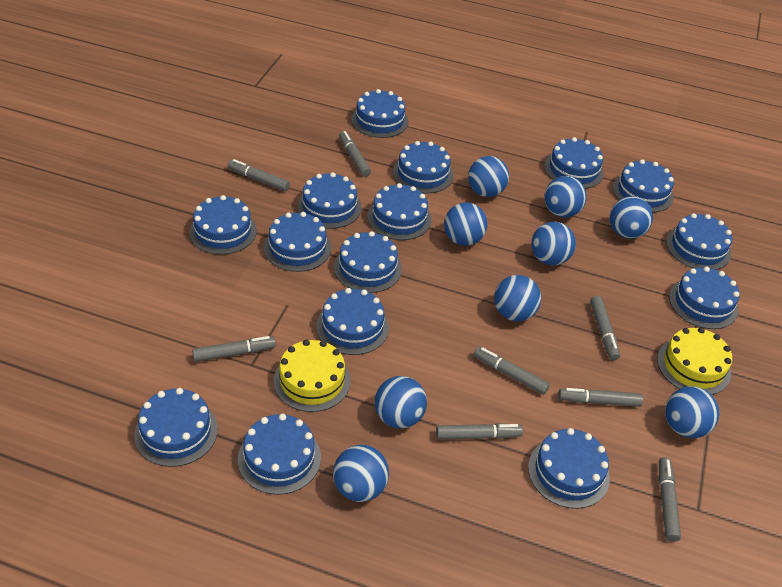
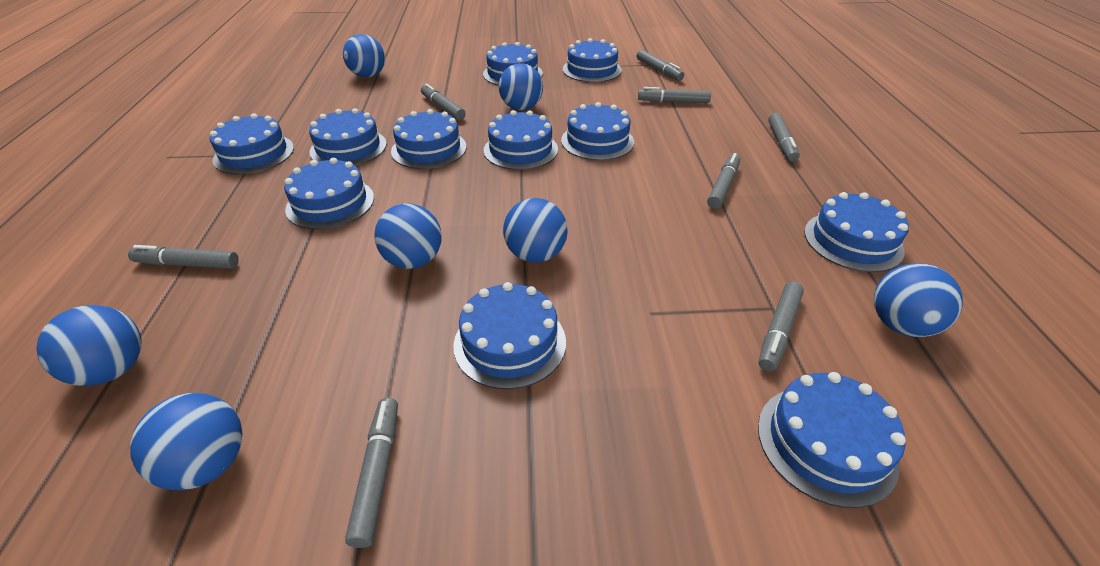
blue ball: [333,445,389,502] [375,376,427,429] [444,202,487,246] [468,156,509,197] [494,275,541,321] [531,222,576,265] [544,176,587,218] [610,196,653,239] [665,386,719,438] = 9 -> [36,305,142,386] [130,393,243,490] [343,34,385,78] [374,204,442,269] [499,63,543,110] [503,198,568,263] [874,263,963,337] = 7
blue cake: [134,388,218,467] [189,195,257,255] [238,414,321,495] [264,212,331,272] [298,172,362,229] [316,288,389,355] [334,231,402,293] [351,89,409,138] [367,183,431,240] [393,141,453,194] [528,428,610,509] [544,137,604,189] [613,159,674,213] [666,213,732,270] [669,267,740,329] = 15 -> [210,113,294,174] [284,158,374,230] [309,108,387,166] [391,109,466,169] [453,282,566,389] [483,42,543,85] [483,110,558,170] [561,102,634,160] [563,38,622,82] [758,372,906,508] [804,192,909,272] = 11
yellow cake: [274,339,351,412] [657,327,732,395] = 2 -> none = 0

